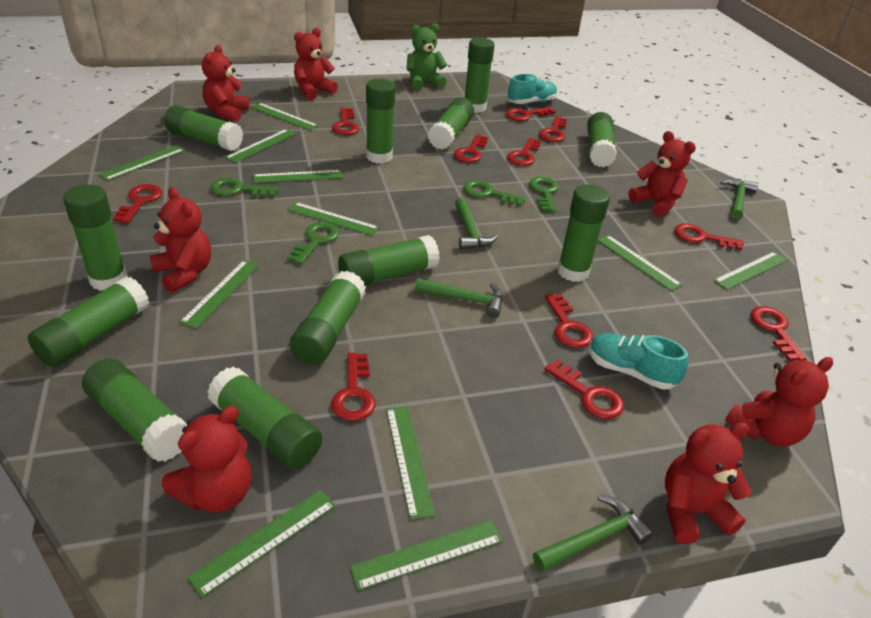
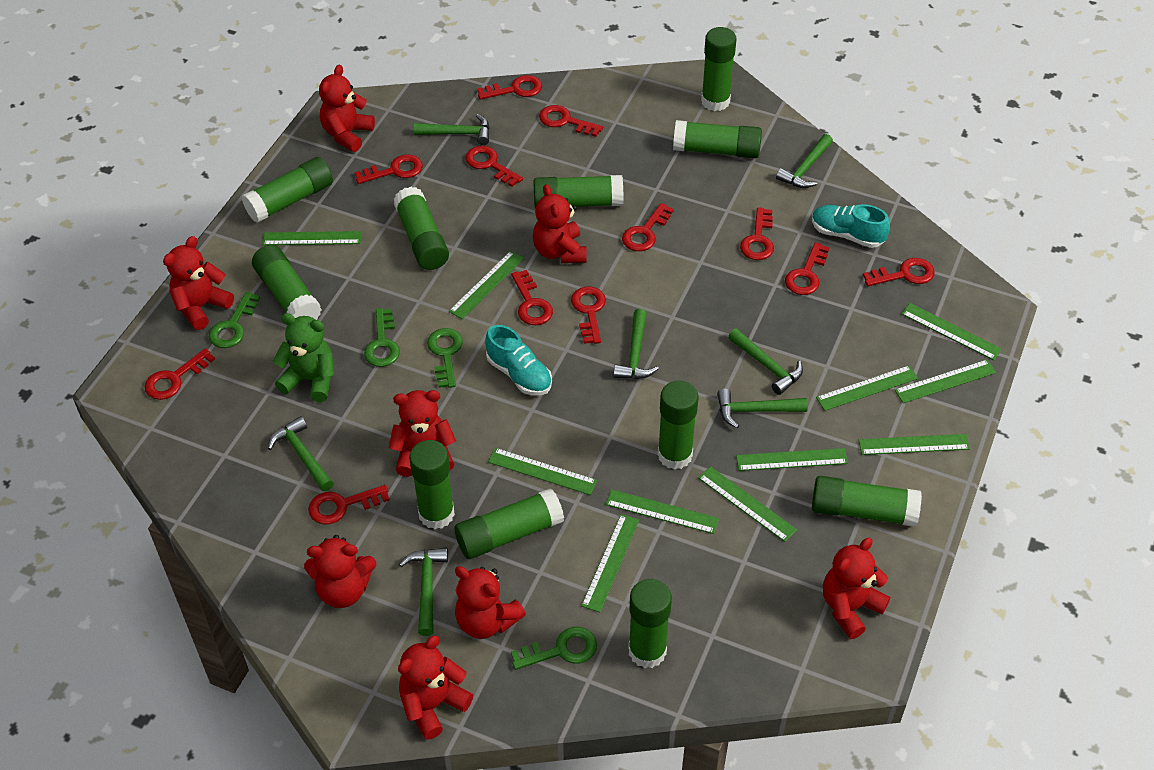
green glue stick: [28,276,149,367] [63,185,127,291] [82,359,187,462] [164,105,243,151] [207,366,322,469] [290,271,366,365] [338,235,440,285] [366,79,395,163] [428,98,474,150] [465,37,495,113] [557,184,610,282] [587,112,617,167] = 12 -> [242,157,333,223] [252,245,322,320] [394,187,449,270] [409,440,455,529] [455,488,564,559] [533,175,624,209] [628,579,672,668] [658,380,699,470] [673,120,762,158] [701,27,737,111] [812,476,922,527] = 11
green hammer: [415,278,503,318] [455,198,498,250] [533,495,654,572] [720,179,759,220] = 4 -> [268,416,333,491] [399,547,448,636] [414,114,490,145] [613,309,659,379] [717,389,808,428] [728,329,803,395] [776,134,833,188] = 7
red key: [113,184,162,223] [331,353,376,421] [332,108,359,135] [454,134,488,163] [506,107,555,121] [507,138,541,166] [539,116,567,142] [545,294,593,348] [545,359,624,419] [674,223,744,251] [750,306,807,361] = 11 -> [145,348,215,400] [308,485,389,524] [355,154,423,184] [465,146,523,187] [477,75,542,100] [511,270,553,325] [539,105,603,137] [571,287,606,344] [622,203,674,251] [740,207,774,260] [785,242,829,295] [863,258,935,286] = 12
red teddy bear: [150,187,211,293] [162,406,252,513] [202,45,249,122] [294,28,338,100] [628,131,696,217] [665,422,752,544] [725,357,833,446] = 7 -> [163,236,234,330] [304,535,376,608] [319,65,375,152] [389,390,456,477] [398,636,473,740] [455,566,526,639] [533,184,586,263] [823,538,890,639] = 8

